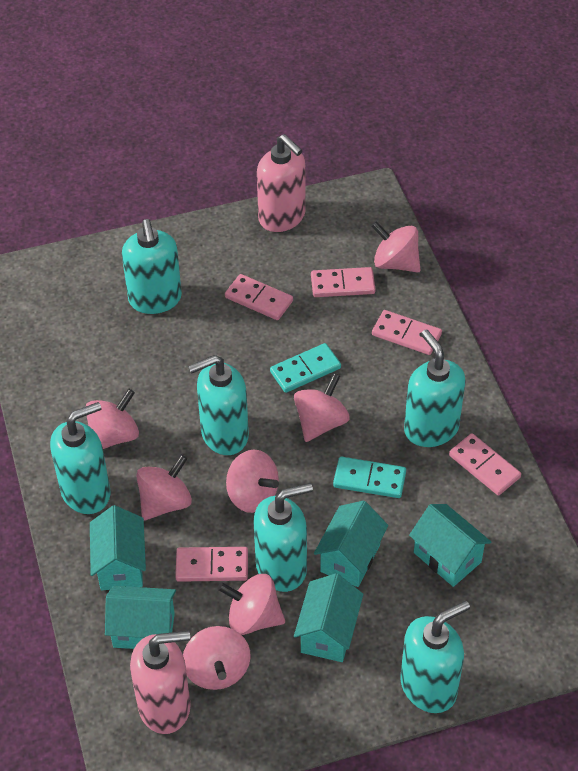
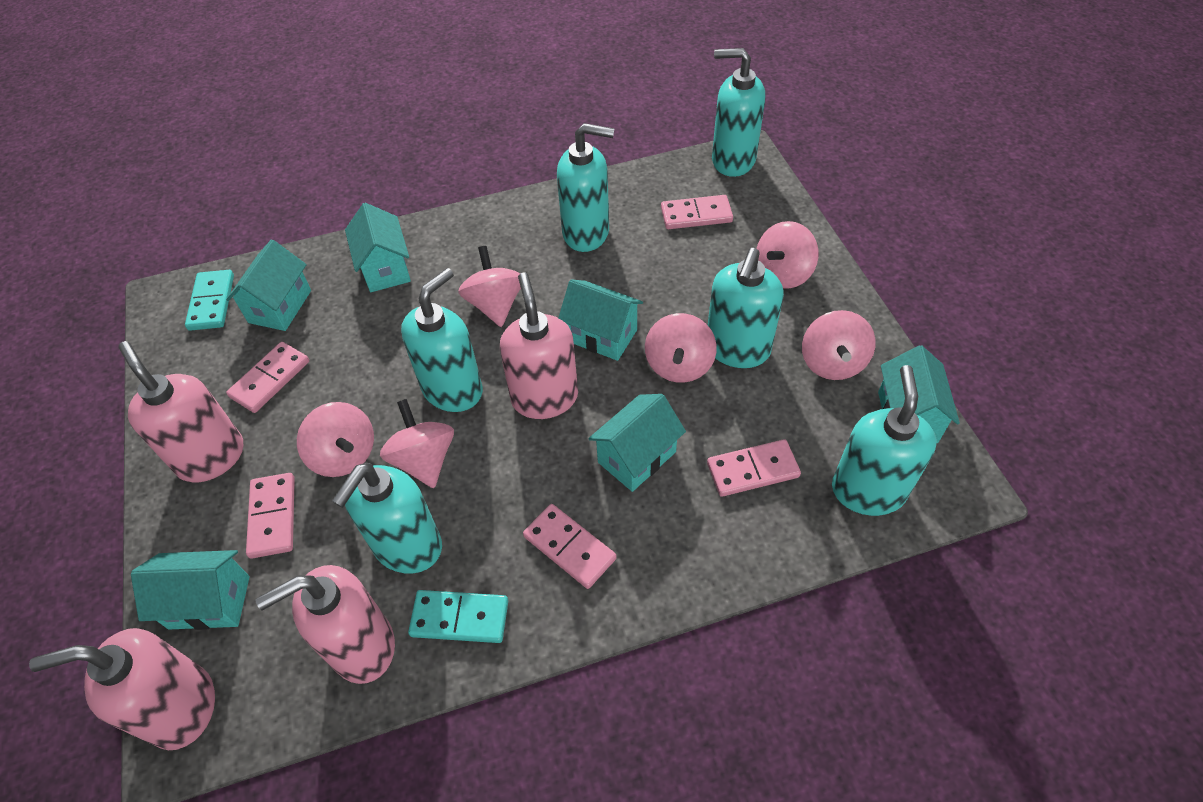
pink soap dispenser: [130,630,191,734] [257,134,306,232] = 2 -> [29,628,215,750] [118,341,243,483] [255,565,395,684] [500,272,578,419] = 4
pink spinning top: [86,388,139,449] [136,455,192,521] [183,626,251,690] [217,574,285,635] [226,449,279,513] [294,373,350,442] [371,221,421,272] = 7 -> [297,402,374,477] [380,399,454,488] [458,246,521,327] [645,313,717,383] [757,221,819,289] [802,310,876,380] = 6
turquoise house: [90,505,146,590] [105,586,176,649] [294,573,363,662] [314,501,388,587] [409,504,491,587] = 5 -> [131,550,250,630] [226,239,311,331] [345,203,411,292] [558,279,643,361] [588,394,686,492] [878,345,960,443] = 6

